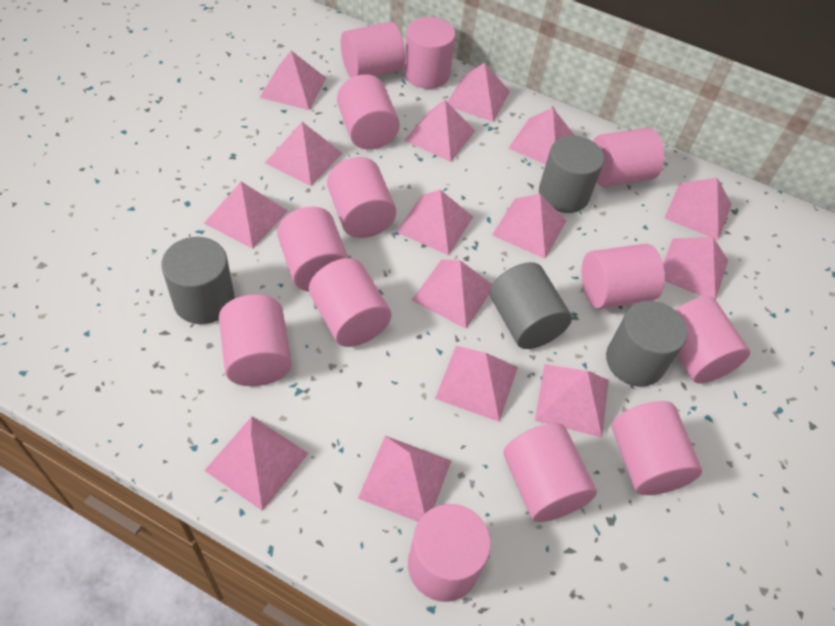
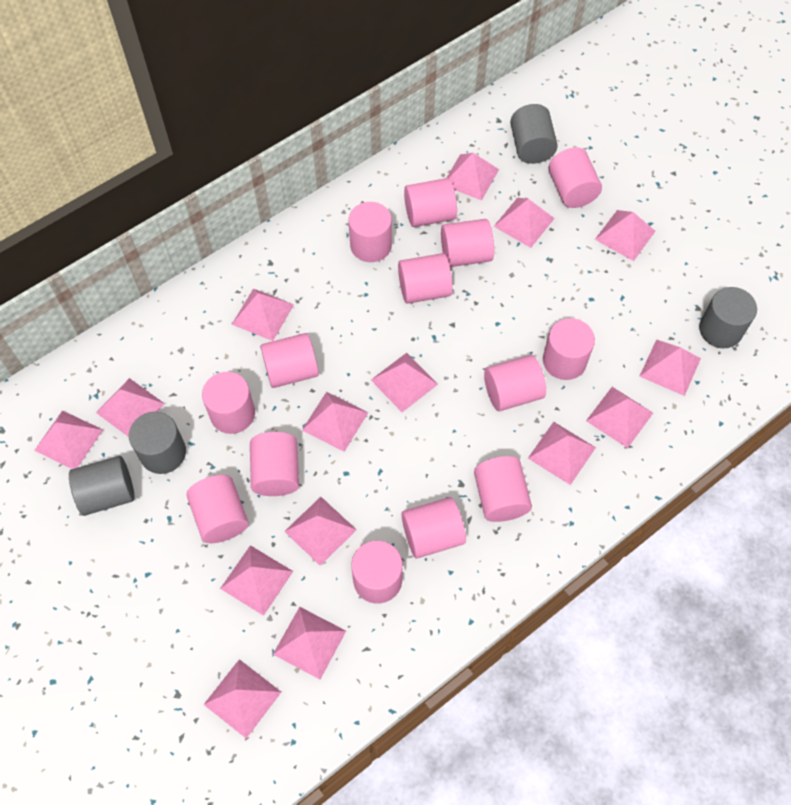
pink cylinder: [219,295,292,386] [277,207,348,292] [309,258,391,347] [327,157,396,238] [337,74,400,150] [341,22,405,78] [404,17,455,89] [408,504,491,602] [504,423,597,522] [581,244,665,309] [593,128,664,187] [612,401,702,495] [675,296,750,384] = 13 -> [186,475,249,543] [202,372,255,434] [250,432,299,496] [260,333,319,388] [349,202,392,262] [351,540,403,604] [398,253,453,304] [402,497,466,558] [404,178,457,227] [441,219,494,267] [474,456,532,522] [484,355,546,411] [543,318,595,380] [549,147,602,208] = 14

